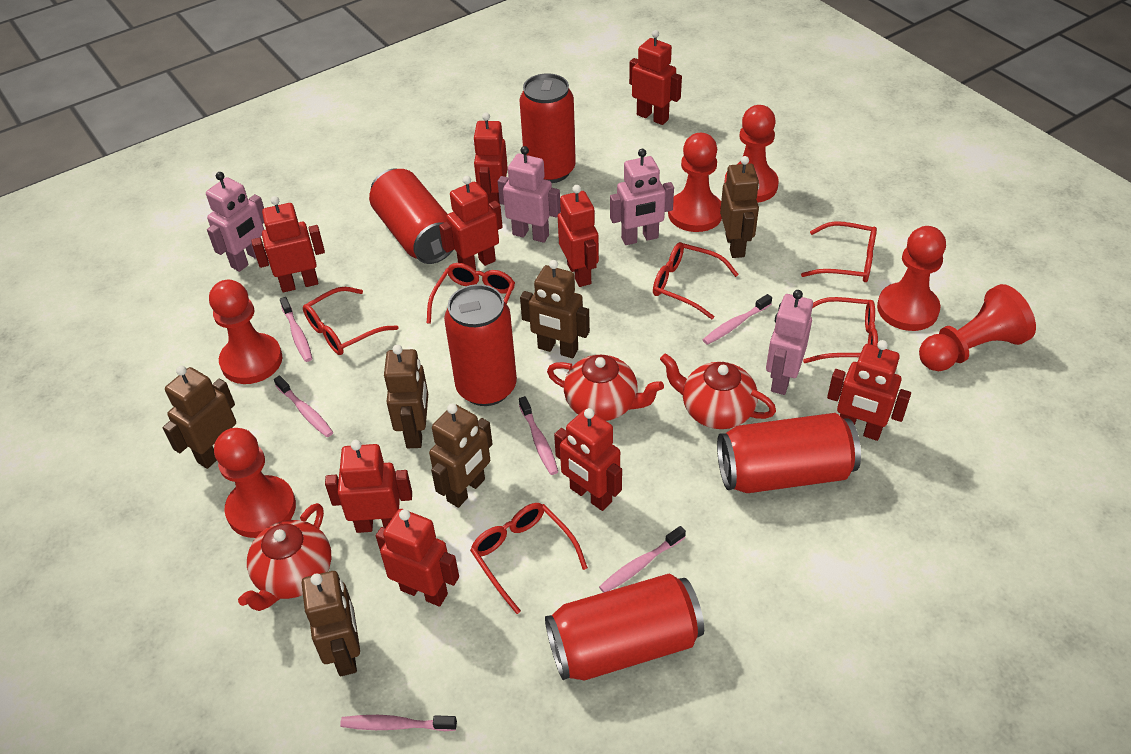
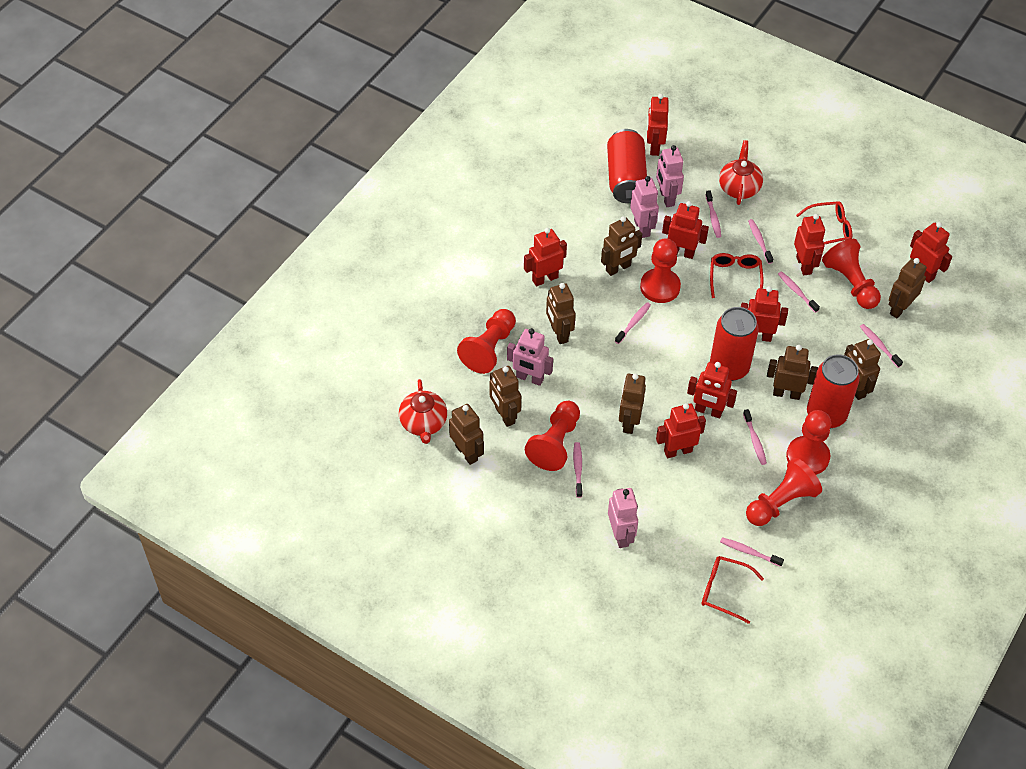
brown robot: [163,366,236,469] [302,571,360,676] [384,345,428,448] [429,404,493,508] [520,260,590,358] [720,156,759,258] = 6 -> [449,404,484,465] [490,366,521,427] [546,283,576,344] [601,216,642,276] [619,374,646,434] [767,345,818,400] [844,339,881,400] [888,258,927,318] = 8
pink toothbrush: [274,376,333,437] [280,297,312,362] [340,715,457,731] [519,396,558,475] [599,526,686,593] [703,294,772,345] = 6 -> [573,442,583,498] [615,302,651,344] [705,190,721,238] [720,537,784,567] [743,409,767,465] [748,219,773,264] [778,271,820,313] [860,324,903,368] = 8
red can: [369,169,453,264] [444,284,517,406] [519,73,576,183] [545,574,704,680] [717,413,861,493] = 5 -> [607,129,647,203] [710,307,759,381] [807,354,860,428] = 3
red glasses: [303,287,398,355] [427,263,515,324] [470,503,588,614] [653,242,739,319] [801,221,877,282] [803,297,878,363] = 6 -> [702,556,764,624] [710,253,764,298] [796,201,852,245] = 3
red robot: [251,196,325,292] [325,440,412,533] [376,509,459,607] [439,176,503,270] [473,112,508,204] [554,408,622,511] [558,185,599,287] [629,30,682,125] [827,340,911,441] = 9 -> [524,228,567,287] [647,94,668,156] [656,403,706,458] [662,201,709,259] [687,362,737,418] [741,286,788,342] [794,214,825,275] [910,222,952,283] = 8
red teapot: [238,503,331,611] [547,355,664,421] [660,353,776,429] = 3 -> [399,379,447,444] [719,140,763,205] = 2

